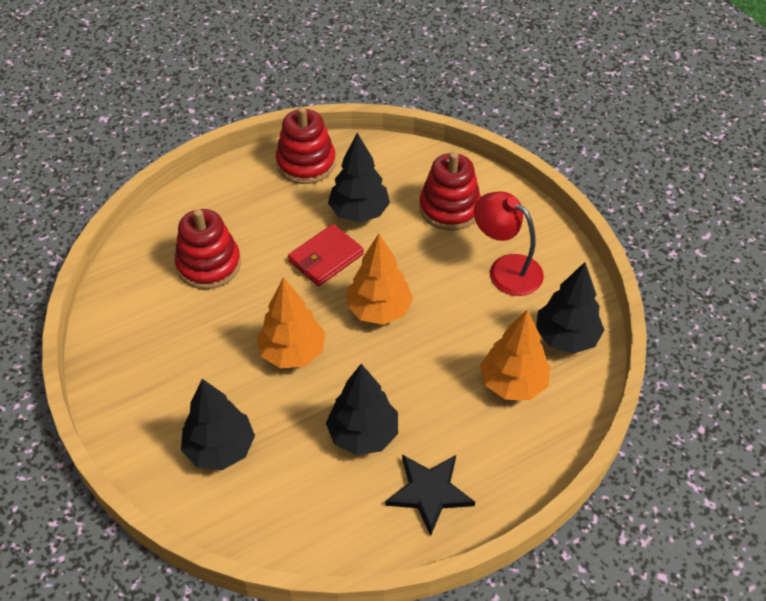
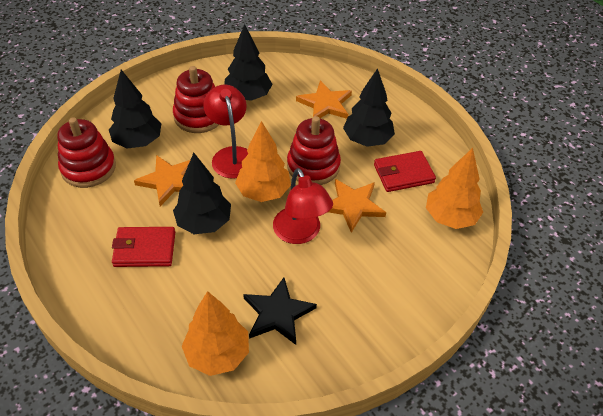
orange star: none = 0 -> [134,155,190,206] [296,80,352,119] [328,179,386,233] = 3
red lamp: [474,191,544,296] = 1 -> [203,84,248,179] [273,168,333,244] = 2
red wallet: [288,224,364,286] = 1 -> [112,227,175,267] [374,151,436,192] = 2

